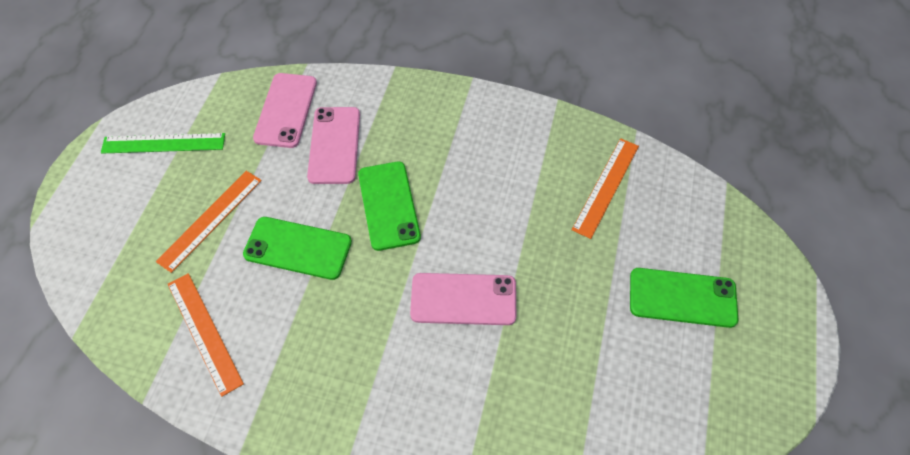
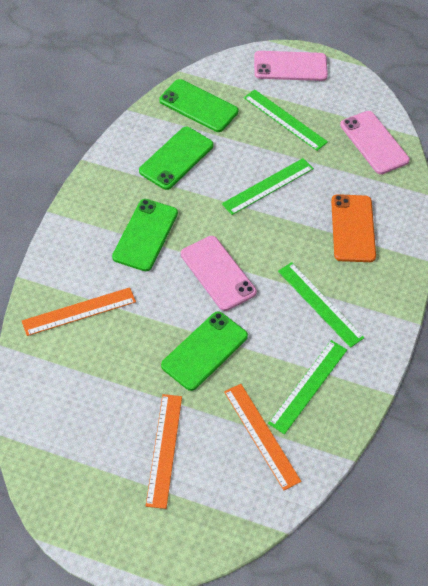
green phone: [243,217,352,280] [358,161,421,251] [630,268,738,328] = 3 -> [112,199,178,271] [139,127,214,190] [159,79,238,132] [161,311,248,391] = 4
green ruler: [101,133,225,154] = 1 -> [222,158,314,215] [244,89,328,151] [268,340,347,434] [278,262,365,348] = 4
orange phone: none = 0 -> [331,194,376,262] = 1

